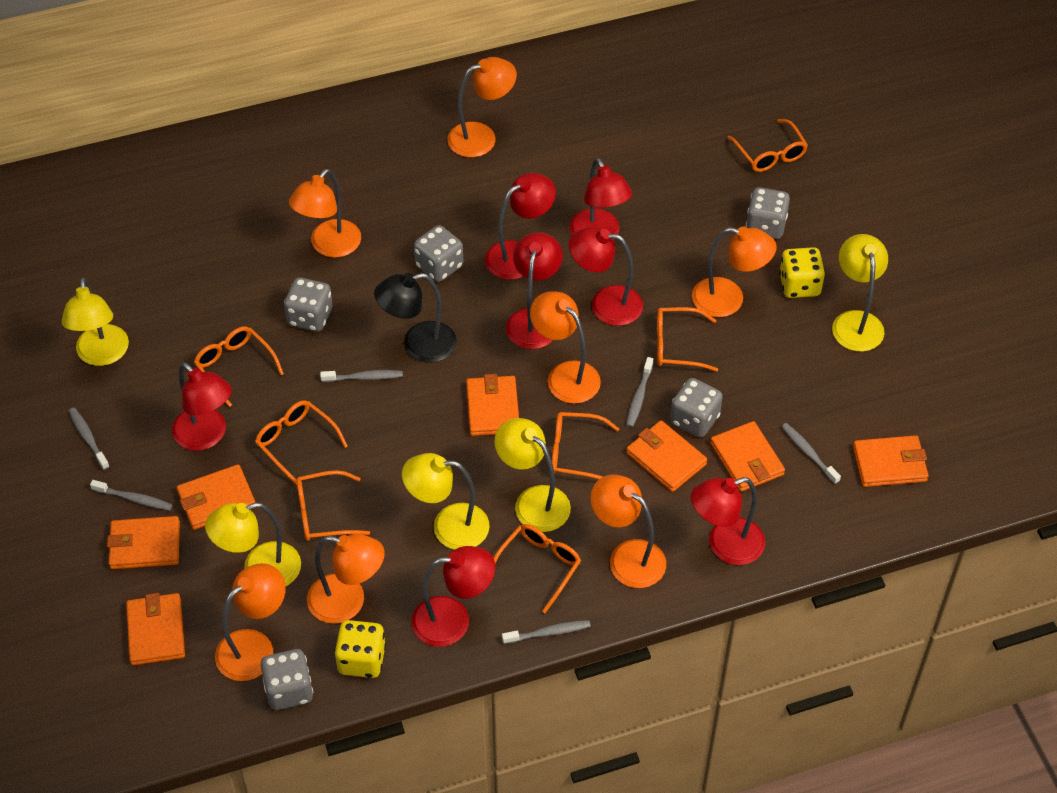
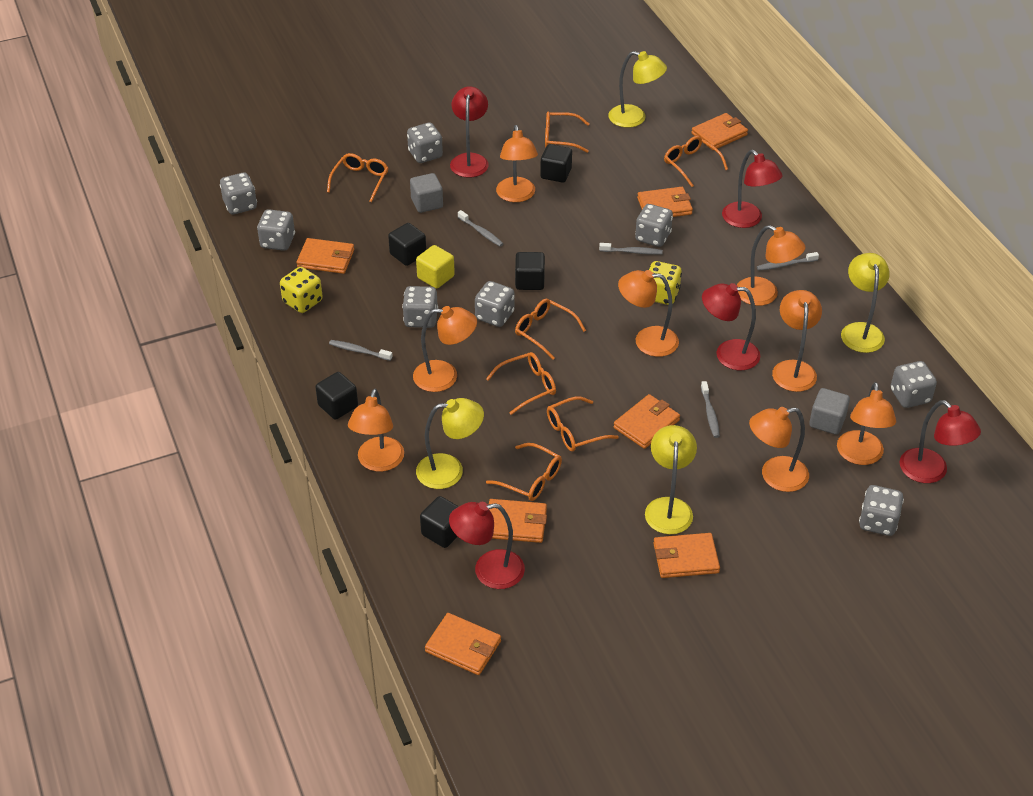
black cube: none = 0 -> [315,372,358,420] [388,223,426,266] [420,496,459,548] [515,252,545,290] [540,144,572,183] = 5
black lamp: [374,273,457,363] = 1 -> none = 0
grey cube: none = 0 -> [410,173,443,213] [809,388,850,435] = 2
grey dice: [261,649,313,710] [284,277,333,331] [414,225,463,282] [670,378,723,437] [746,187,790,239] = 5 -> [220,173,257,214] [257,209,295,251] [402,286,438,328] [407,123,443,163] [475,281,514,327] [635,204,673,247] [859,485,904,536] [891,361,937,408] = 8
grey toothbrush: [69,408,110,470] [90,480,173,511] [320,370,403,382] [502,620,591,644] [626,357,653,427] [781,423,841,484] = 6 -> [329,340,393,361] [458,210,503,247] [599,243,663,255] [701,381,720,438] [757,252,819,271] = 5
orange lamp: [215,563,286,681] [289,169,361,258] [307,534,385,624] [447,57,517,157] [530,291,601,404] [590,475,666,588] [692,226,777,317] = 7 -> [348,389,404,472] [413,306,477,392] [496,125,538,202] [618,270,679,357] [737,225,806,306] [749,407,809,492] [772,290,822,392] [837,382,896,465] = 8
red lamp: [172,362,232,451] [411,546,495,647] [485,173,556,280] [506,232,563,349] [569,227,643,326] [570,158,632,240] [691,477,765,565] = 7 -> [449,502,525,589] [450,86,489,178] [702,283,760,370] [722,150,783,228] [900,400,981,483] = 5
yellow cube: none = 0 -> [416,245,455,289] = 1
yellow lamp: [62,277,129,366] [205,502,301,586] [402,453,490,550] [495,418,571,532] [832,234,888,352] = 5 -> [416,398,484,489] [608,51,667,128] [645,425,697,534] [841,253,890,353] = 4

